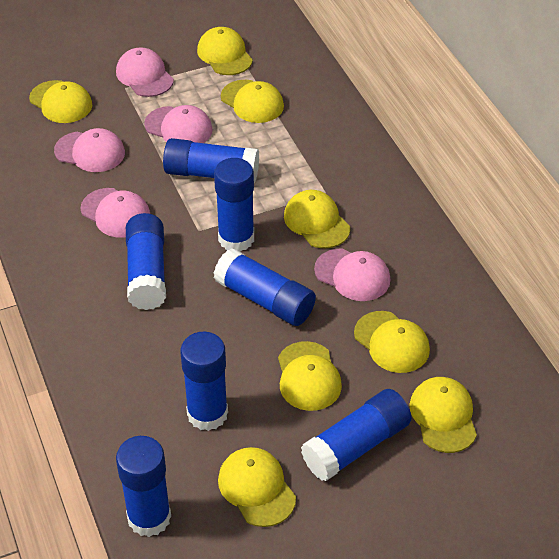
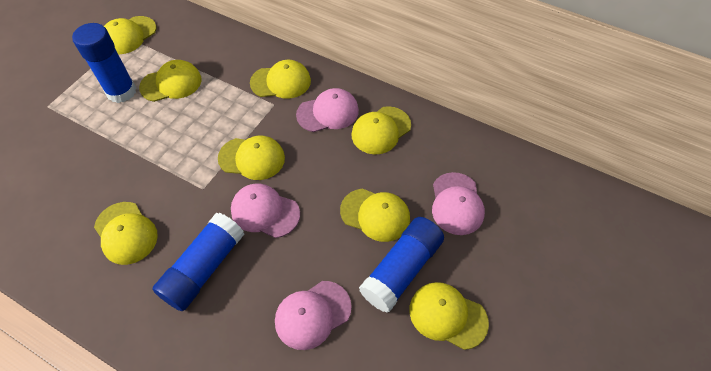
blue glue stick: [116,436,171,537] [126,213,166,310] [163,138,259,183] [180,332,228,431] [214,158,254,252] [214,248,316,326] [301,389,412,481] = 7 -> [72,23,136,103] [152,212,244,311] [359,217,444,313] = 3
pink cap: [54,128,125,172] [81,188,150,238] [116,48,174,97] [144,105,213,143] [314,248,390,301] = 5 -> [231,184,300,238] [275,281,352,350] [296,88,359,132] [432,172,485,235] = 4

